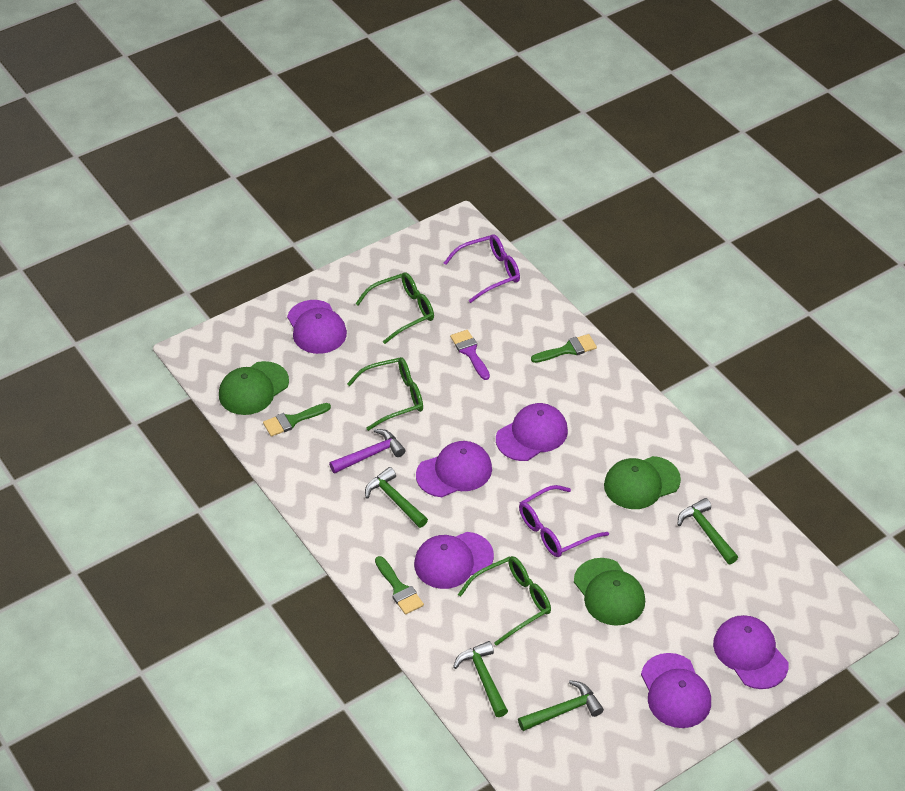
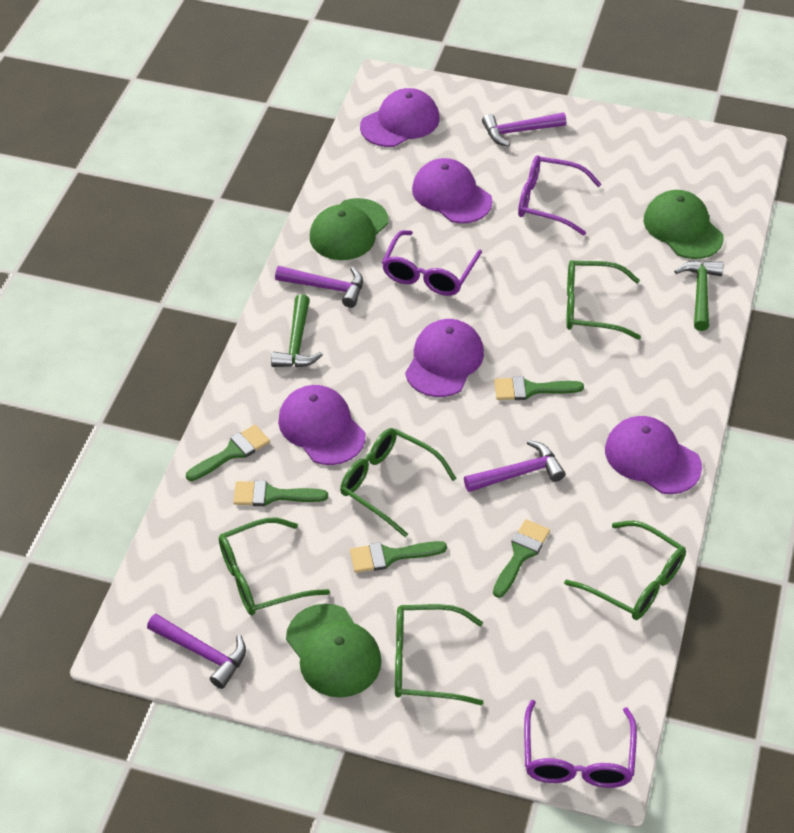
green brush: [263,403,331,437] [375,556,424,615] [531,334,597,363] = 3 -> [186,425,270,481] [233,480,328,506] [350,541,447,573] [493,519,550,598] [494,376,584,400] = 5
green glasses: [347,357,423,431] [355,272,434,344] [458,556,551,646] = 3 -> [219,518,330,615] [340,428,457,537] [395,604,484,705] [564,521,686,620] [566,260,641,339] = 5
green hammer: [365,467,428,528] [453,641,508,717] [518,680,604,731] [677,498,738,564] = 4 -> [271,294,323,367] [674,260,724,331] = 2
purple brush: [450,330,490,380] = 1 -> none = 0
purple cap: [287,300,347,354] [414,532,494,589] [416,441,492,497] [496,403,568,461] [641,653,711,728] [713,615,789,689] = 6 -> [278,385,365,465] [360,88,439,147] [405,319,484,397] [412,158,493,223] [605,416,702,494] = 5
purple glasses: [444,235,520,303] [519,485,609,557] = 2 -> [382,230,482,296] [518,155,601,235] [524,700,637,788] = 3
purple hammer: [329,429,406,474] = 1 -> [147,614,246,689] [275,266,363,308] [464,440,565,492] [482,113,566,147] = 4

